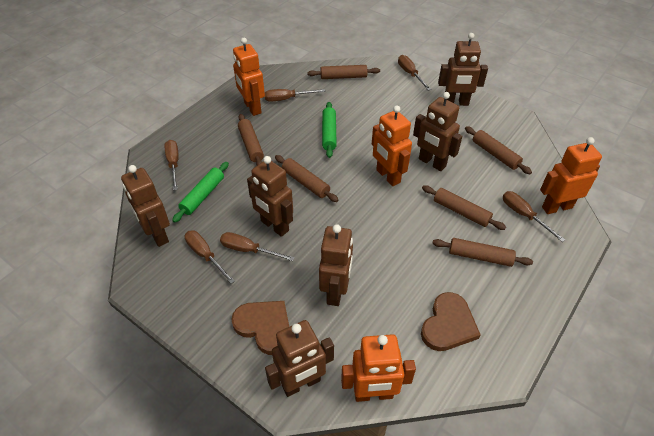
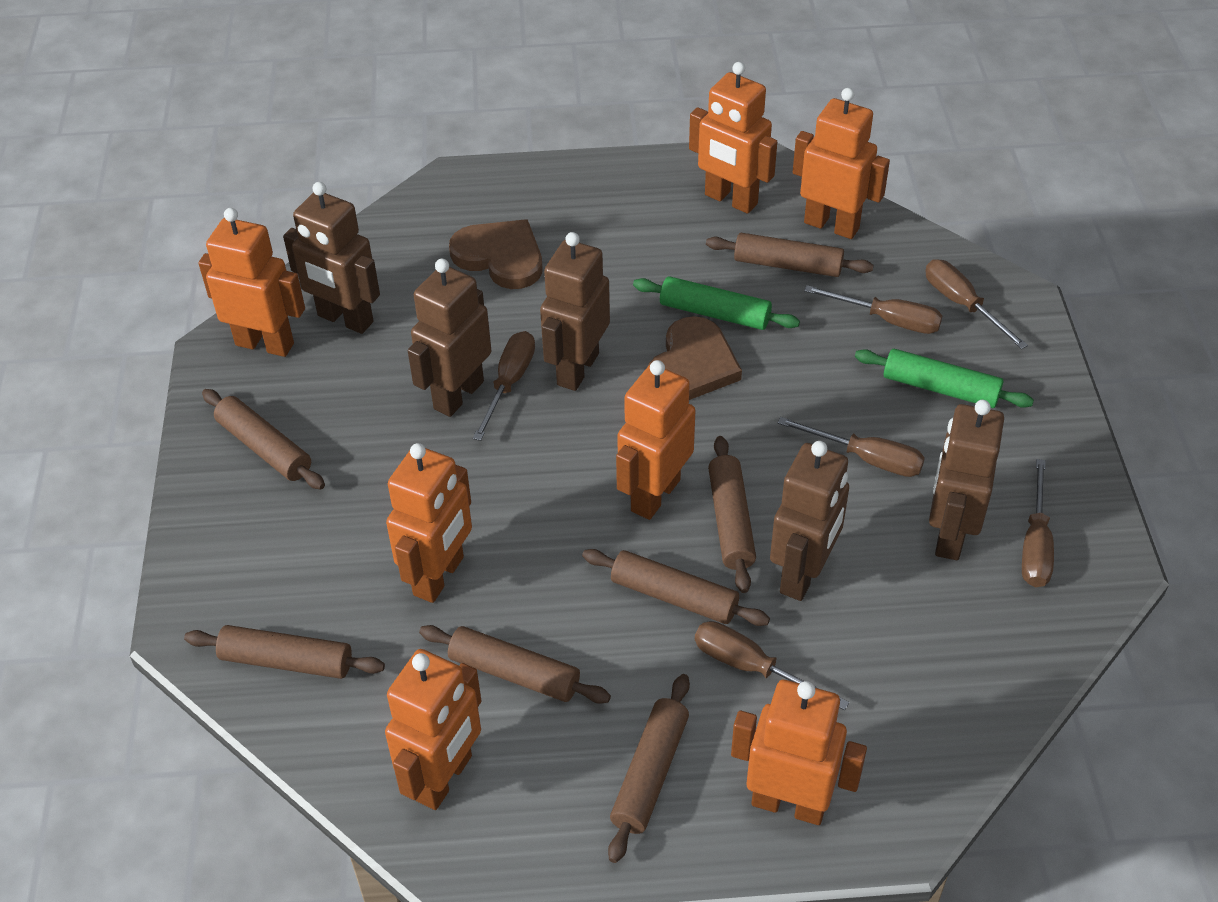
brown robot: [121,165,170,247] [247,156,293,237] [265,320,334,397] [319,224,353,306] [413,92,462,171] [438,33,488,106] = 6 -> [283,182,380,334] [408,259,492,417] [540,232,610,391] [770,441,849,601] [929,400,1004,560] = 5
brown rolling pin: [238,114,264,165] [275,155,338,202] [307,65,380,79] [422,185,506,230] [432,238,533,267] [465,126,532,174] = 6 -> [184,625,385,679] [202,389,325,489] [419,625,611,704] [582,549,770,626] [608,674,690,863] [706,233,874,277] [708,436,756,593] = 7
orange robot: [233,38,265,116] [341,334,416,402] [372,105,412,186] [540,137,602,214] = 4 -> [198,208,305,357] [385,649,481,810] [386,443,472,603] [616,360,696,520] [689,62,777,214] [731,680,867,825] [793,88,890,239] = 7

